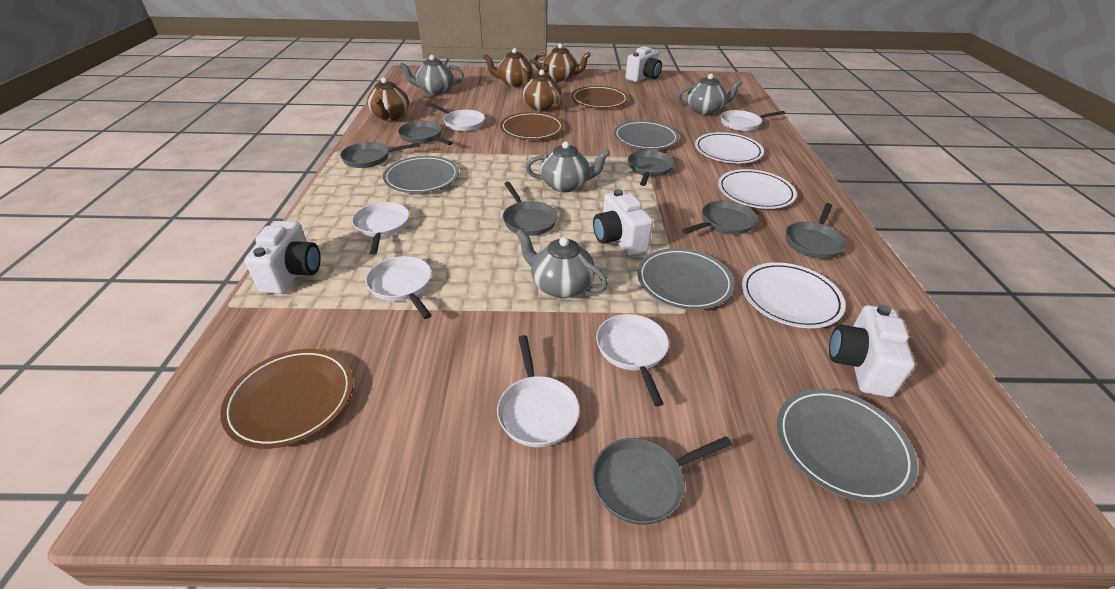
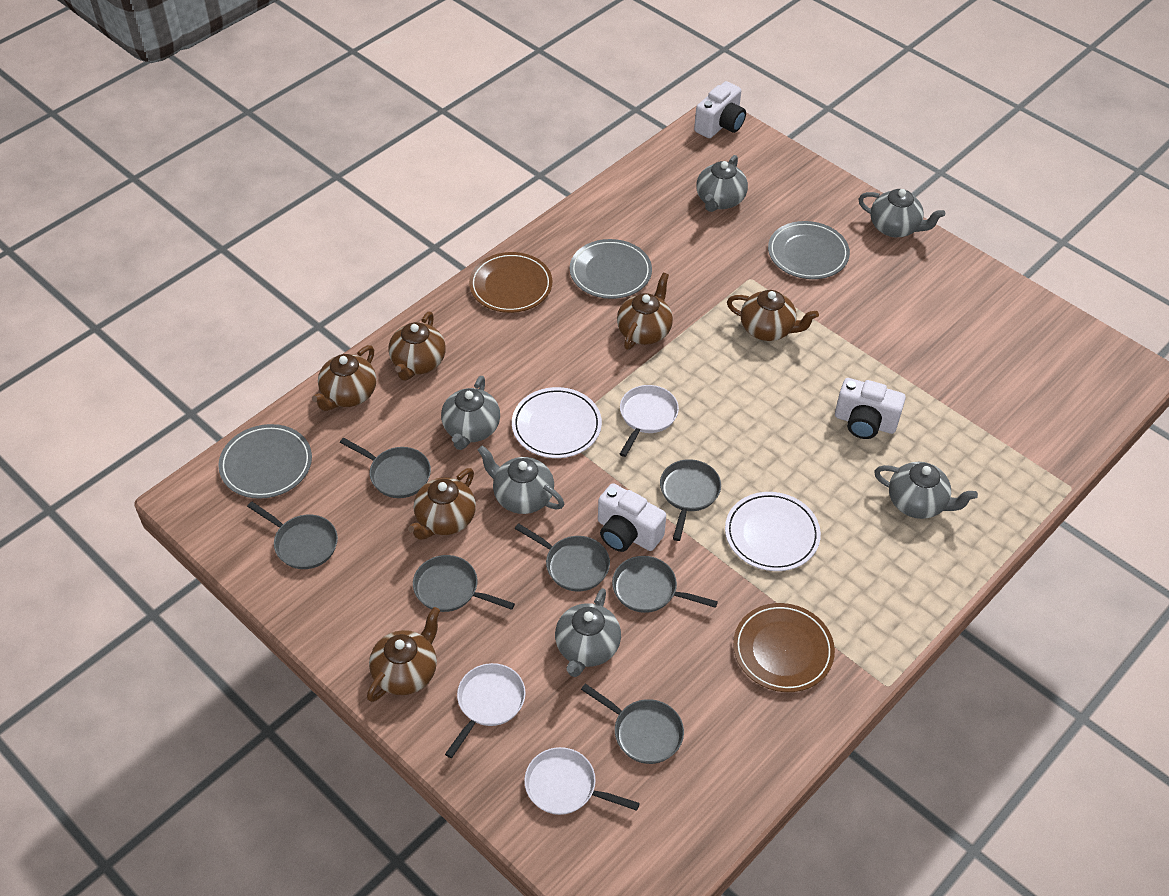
brown plate: [220,349,353,449] [500,112,564,140] [571,86,628,108] = 3 -> [469,252,552,313] [733,603,835,692] = 2
brown teapot: [367,77,409,121] [483,48,543,87] [520,68,562,111] [534,43,591,81] = 4 -> [312,345,376,411] [367,607,440,702] [389,312,446,381] [408,468,476,540] [617,272,673,350] [727,290,819,341] = 6
grey plate: [383,156,459,193] [614,121,679,150] [637,248,734,310] [777,389,918,503] = 4 -> [218,424,312,499] [570,239,652,299] [768,221,850,279] = 3
grey teapot: [400,55,464,95] [516,229,608,298] [526,141,610,192] [677,74,742,115] = 4 -> [441,376,500,450] [478,445,564,514] [555,588,621,677] [696,155,748,212] [859,189,945,237] [874,462,978,519] = 6
white camera: [245,221,321,294] [593,189,653,256] [626,46,662,82] [829,305,915,397] = 4 -> [598,483,666,552] [694,81,746,138] [835,378,906,439] = 3
white pan: [352,202,409,255] [366,256,432,319] [428,103,485,131] [497,335,580,447] [596,314,669,406] [721,110,785,131] = 6 -> [445,663,526,758] [524,747,640,815] [620,385,679,457] = 3
white plate: [695,132,764,163] [718,169,797,209] [742,262,846,328] = 3 -> [512,387,602,458] [725,492,821,571] = 2

